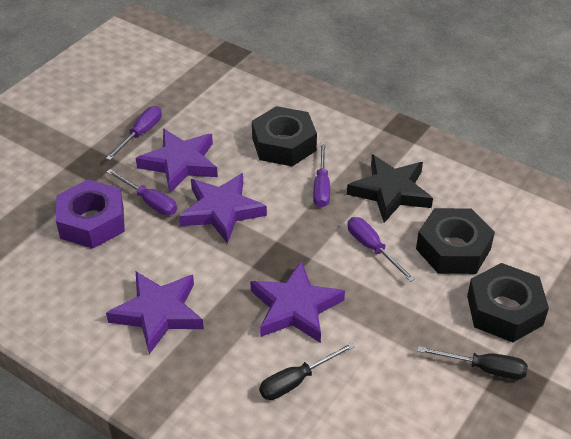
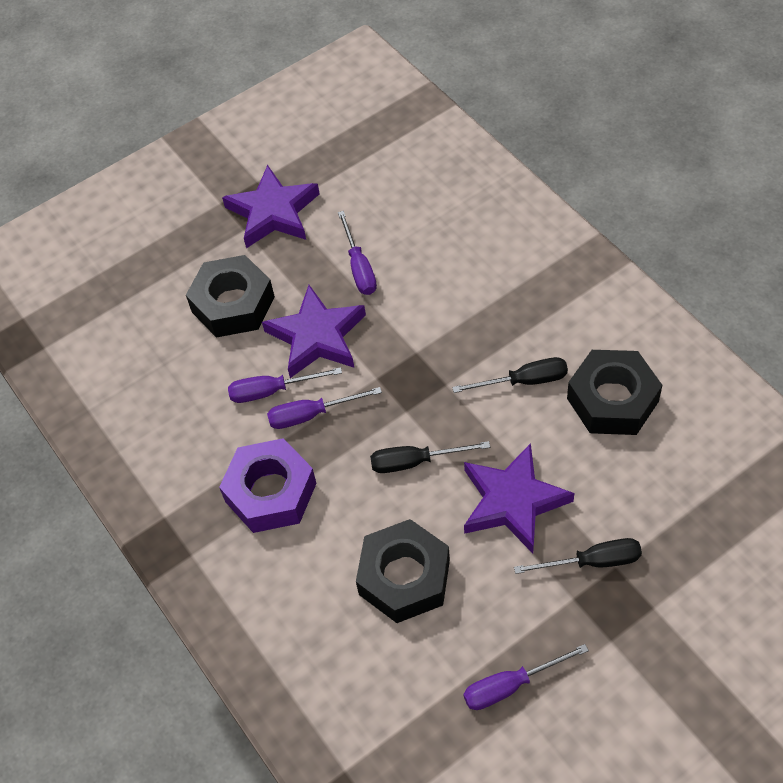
black screwdriver: [259,342,355,400] [417,346,528,380] = 2 -> [370,441,490,473] [452,357,568,393] [514,538,642,574] = 3
black star: [347,155,433,223] = 1 -> none = 0
purple star: [106,271,204,354] [136,129,218,193] [179,173,267,244] [250,260,345,343] = 4 -> [222,165,320,248] [262,285,366,378] [464,443,574,553] = 3

